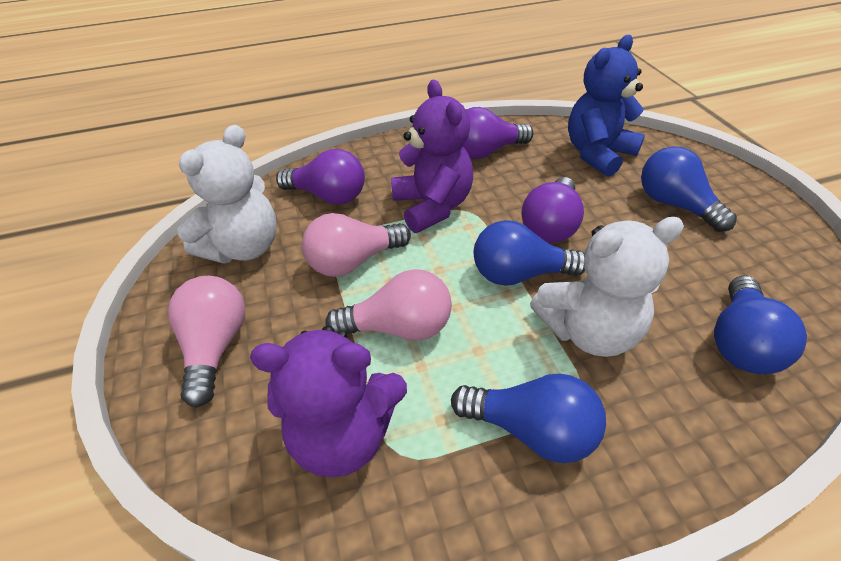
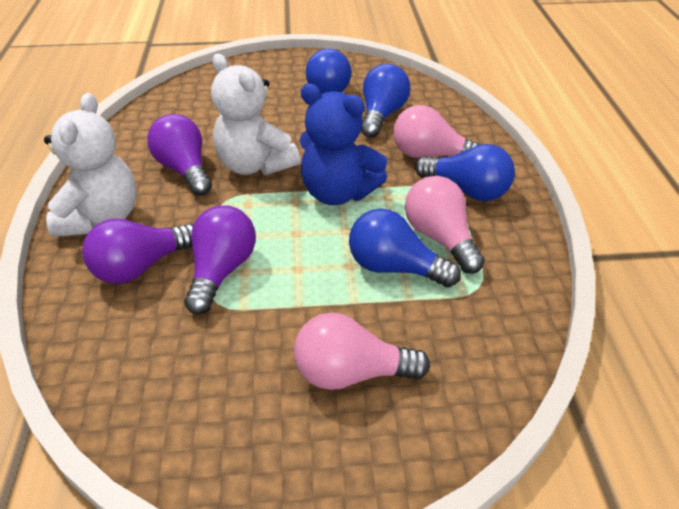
purple teddy bear: [250,326,407,477] [391,80,473,233] = 2 -> none = 0

